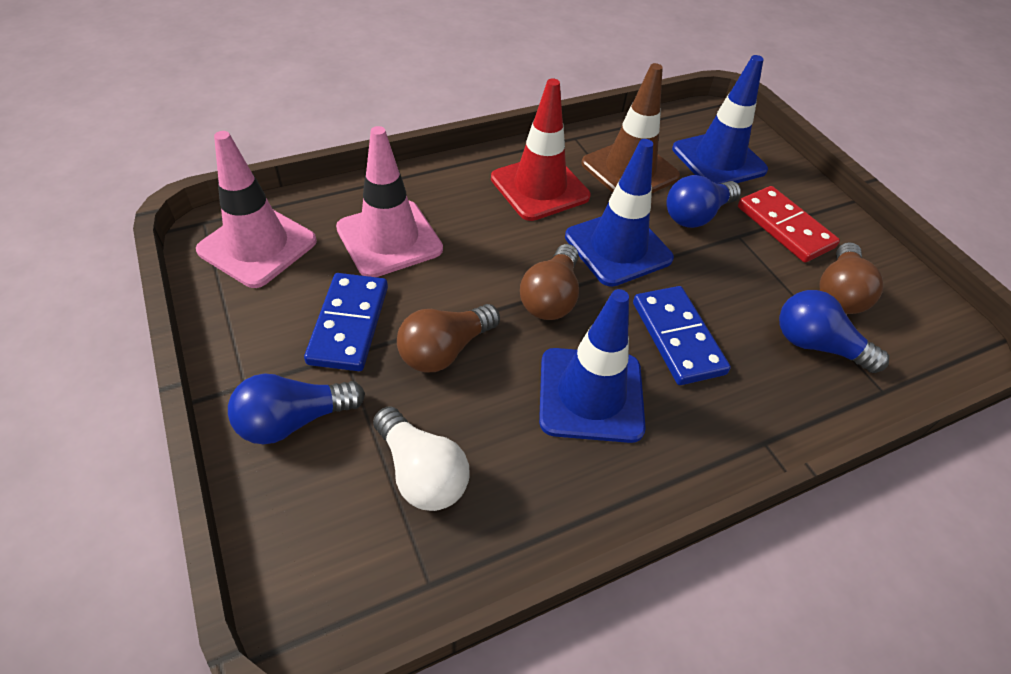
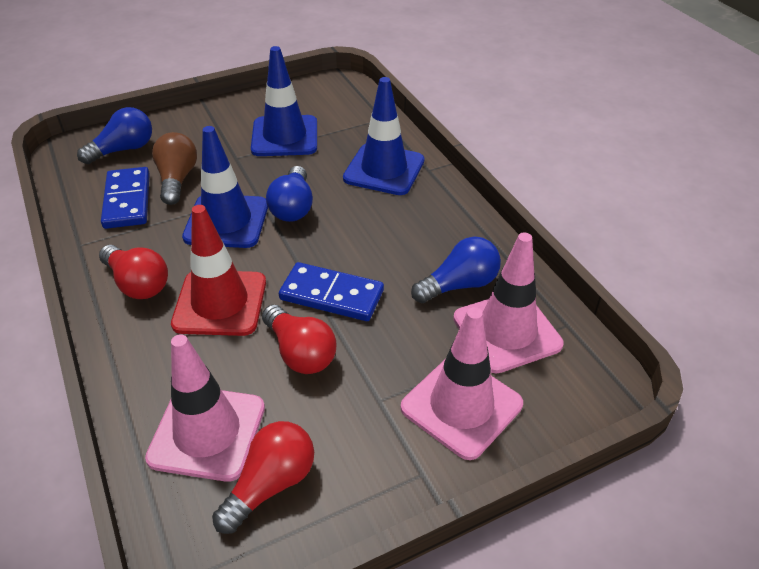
brown light bulb: [397,304,500,373] [520,244,579,320] [819,242,883,314] = 3 -> [152,132,197,205] = 1
brown traffic cone: [581,63,680,193] = 1 -> none = 0
pink traffic cone: [196,131,317,288] [336,126,443,277] = 2 -> [145,334,265,482] [401,307,523,460] [453,232,564,374] = 3
red domino: [738,186,840,263] = 1 -> none = 0
red light bulb: none = 0 -> [99,245,168,299] [212,421,314,534] [262,305,336,374] = 3
white light bulb: [373,406,469,511] = 1 -> none = 0

